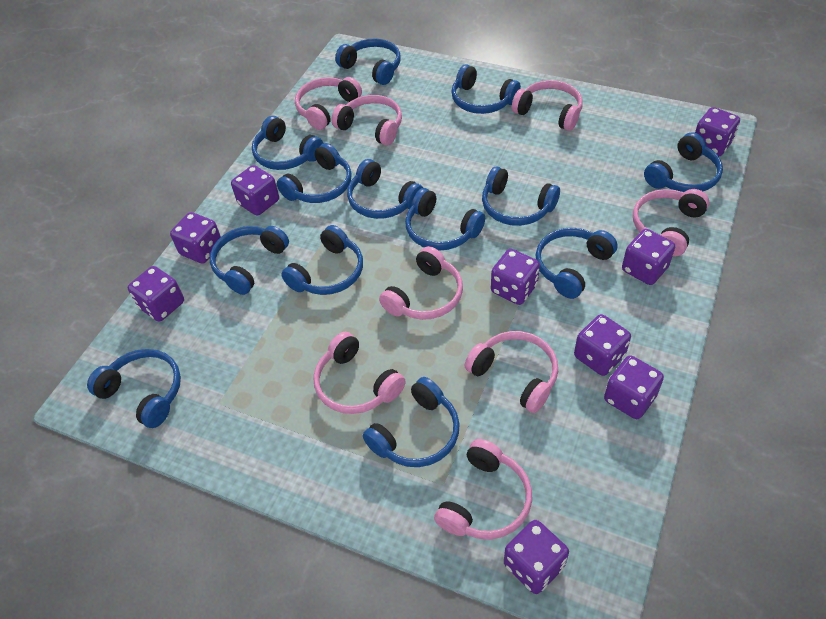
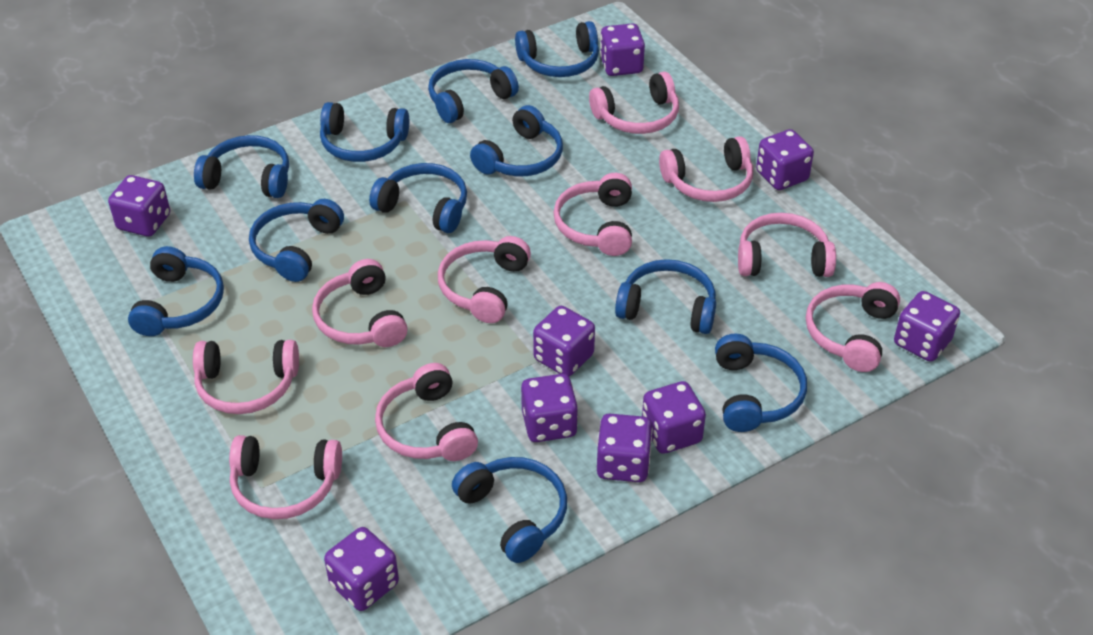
blue headphones: [87,349,181,428] [210,226,289,295] [252,116,324,170] [277,143,352,203] [281,225,363,295] [335,38,401,85] [347,159,423,219] [363,377,460,467] [405,188,485,250] [451,64,521,114] [482,166,560,226] [536,228,618,299] [644,132,723,192] = 13 -> [128,246,224,336] [194,135,289,198] [249,199,344,282] [320,102,409,162] [369,163,467,233] [428,59,519,123] [452,457,567,563] [470,105,563,176] [515,21,599,77] [615,259,716,334] [715,334,807,432] = 11
pink headphones: [295,77,362,130] [313,332,405,414] [331,95,402,146] [379,246,463,320] [434,439,532,540] [464,331,558,413] [512,80,583,131] [633,189,709,257] = 8 -> [193,340,299,414] [229,435,342,519] [312,259,408,347] [375,363,478,461] [438,236,531,323] [553,173,632,256] [589,72,679,134] [659,136,753,202] [738,213,836,277] [806,282,900,372] = 10

